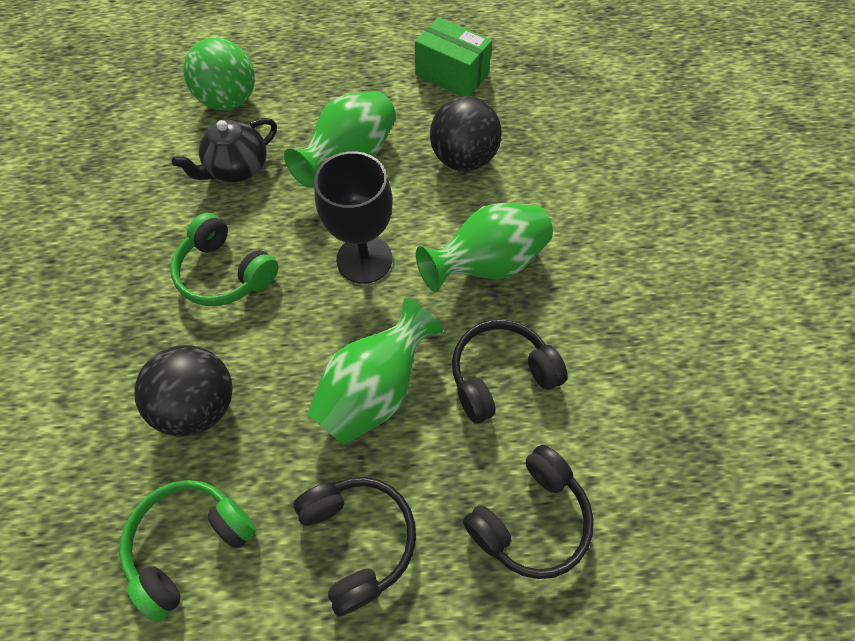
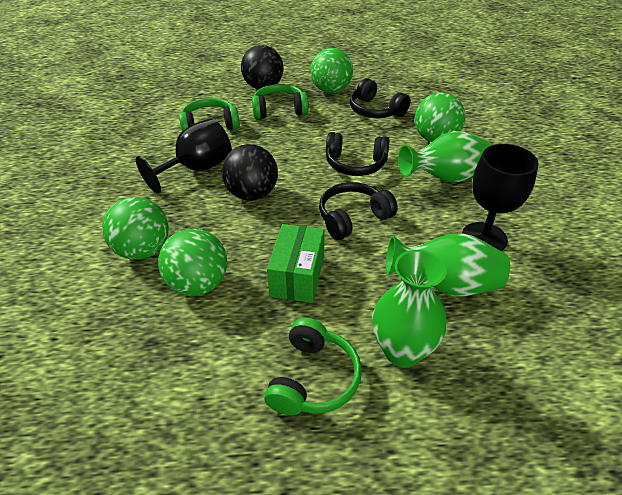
black goblet: [314,151,393,284] = 1 -> [136,119,232,194] [462,144,539,251] = 2
black teapot: [172,118,277,183] = 1 -> none = 0
green ball: [184,38,255,110] = 1 -> [102,197,169,260] [158,229,227,296] [310,48,353,93] [415,92,465,142] = 4
green headphones: [119,480,256,622] [170,213,279,306] = 2 -> [179,98,240,132] [252,84,309,119] [264,318,362,415] = 3

